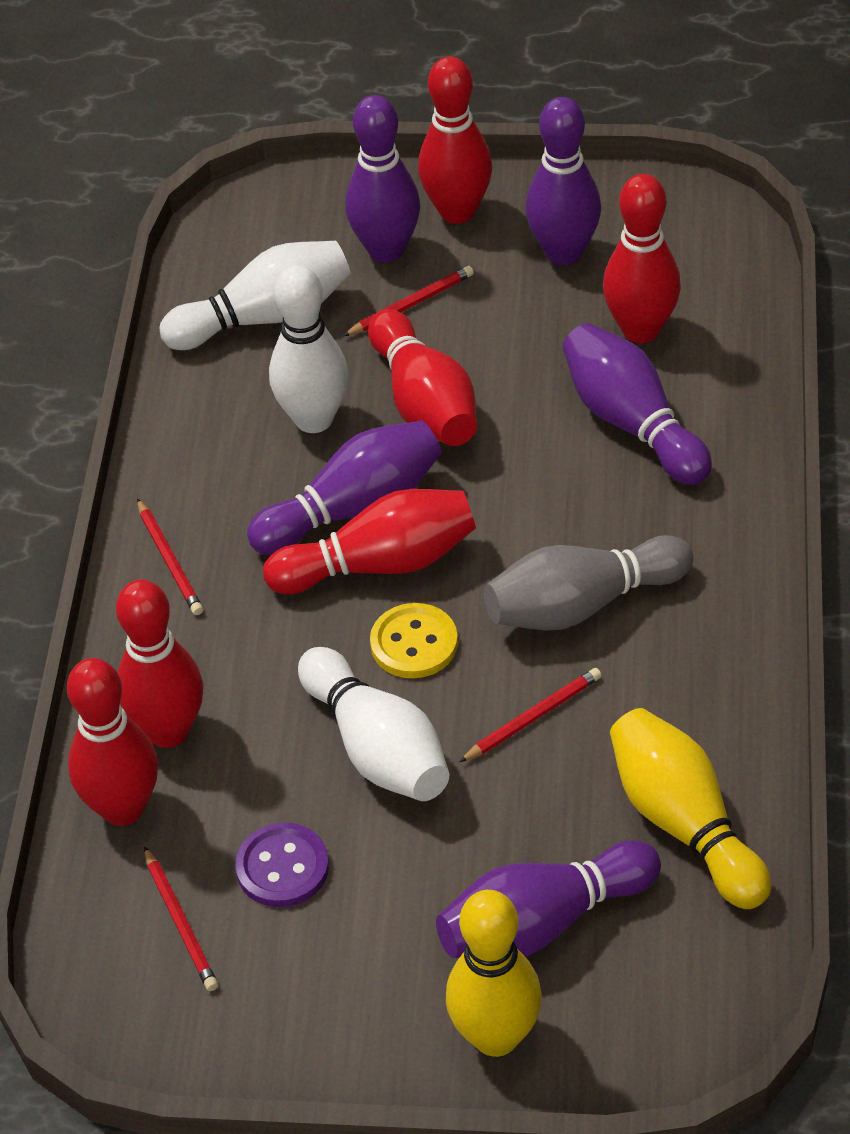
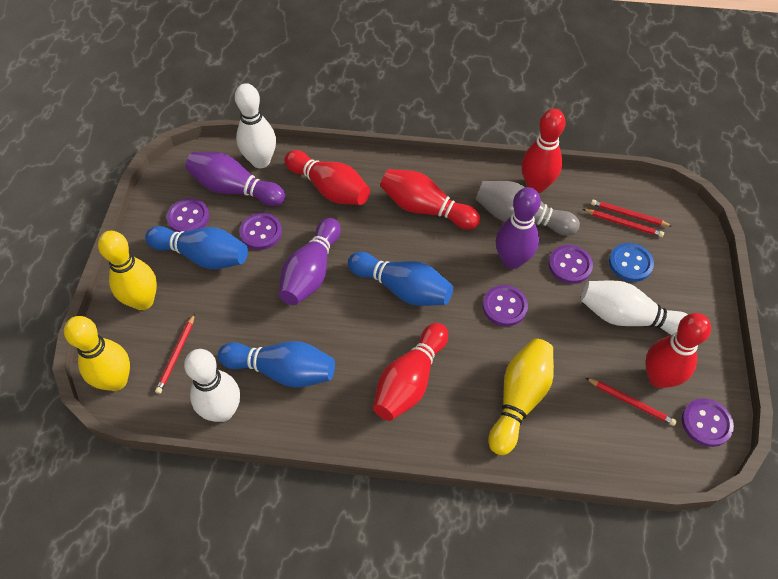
blue bowling pin: none = 0 -> [145,226,248,269] [218,341,335,388] [348,252,453,306] = 3
blue button: none = 0 -> [609,243,654,282] = 1
purple bowling pin: [247,420,442,555] [345,95,420,262] [436,841,661,958] [526,97,601,265] [563,323,712,485] = 5 -> [185,152,285,206] [279,218,341,305] [496,187,541,269] = 3
purple button: [235,823,329,907] = 1 -> [167,198,210,232] [239,213,282,250] [483,285,528,326] [549,245,593,284] [682,398,734,447] = 5
red bowling pin: [67,658,158,826] [116,580,203,748] [263,489,476,594] [368,309,477,446] [418,57,492,224] [603,174,681,343] = 6 -> [285,150,370,205] [373,323,448,421] [380,169,480,230] [522,109,566,193] [645,313,711,388] = 5
yellow bowling pin: [446,890,542,1057] [610,708,771,909] = 2 -> [64,316,130,391] [98,231,157,310] [488,338,554,455] = 3
yellow button: [370,603,458,678] = 1 -> none = 0

